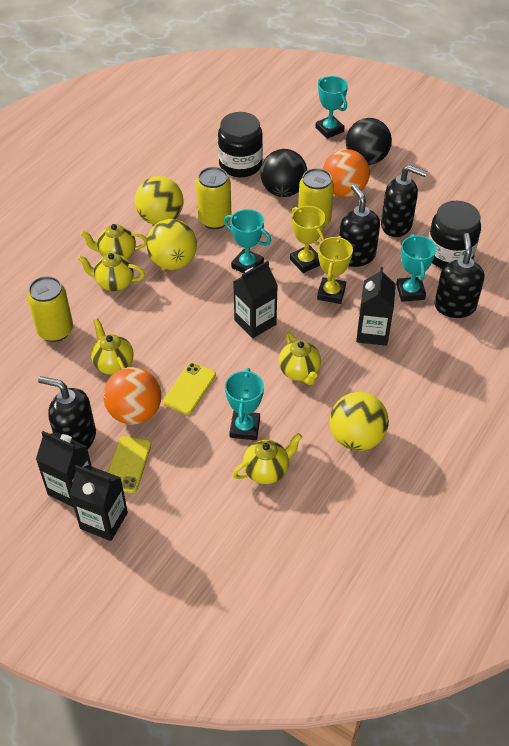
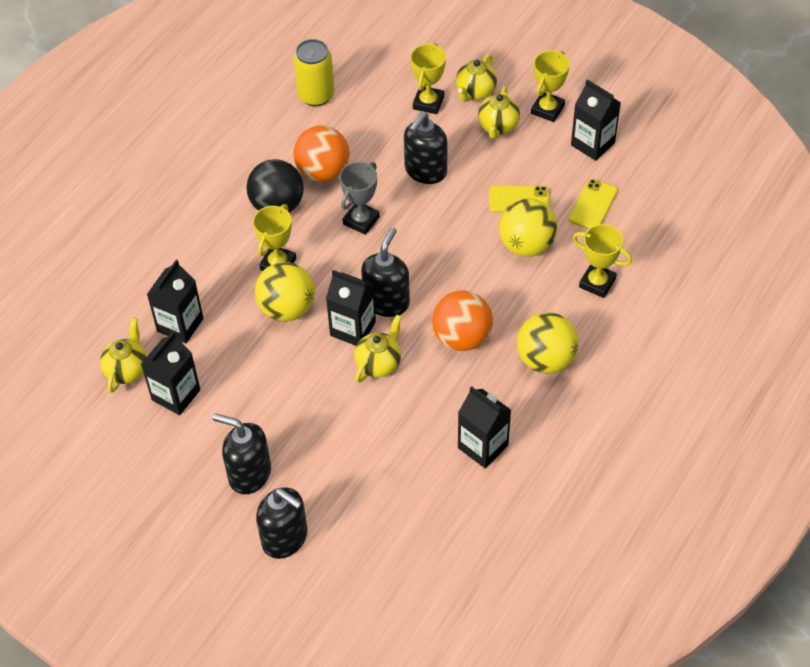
black ball: [260,149,307,197] [346,118,392,165] = 2 -> [247,159,304,212] = 1
black carton: [36,431,91,507] [70,465,128,541] [233,261,278,338] [356,267,396,346] = 4 -> [141,331,200,415] [147,260,204,344] [326,270,376,346] [458,386,511,468] [571,79,621,161] = 5
black jar: [218,112,263,177] [429,201,481,269] = 2 -> none = 0
grey trophy: none = 0 -> [339,162,380,235] = 1
turquoise trophy: [224,209,271,273] [225,368,264,440] [315,76,348,139] [396,234,436,302] = 4 -> none = 0
yellow can: [27,276,73,342] [196,167,231,229] [298,168,334,228] = 3 -> [294,39,334,107] = 1
yellow teapot: [78,253,145,291] [80,224,147,258] [91,318,134,375] [233,433,302,484] [279,332,321,385] = 5 -> [100,318,147,393] [354,315,402,383] [456,54,497,102] [478,86,520,139] = 4
yellow trophy: [290,206,326,273] [317,236,353,304] = 2 -> [253,204,296,271] [410,43,446,114] [531,51,570,122] [573,224,632,298] = 4

